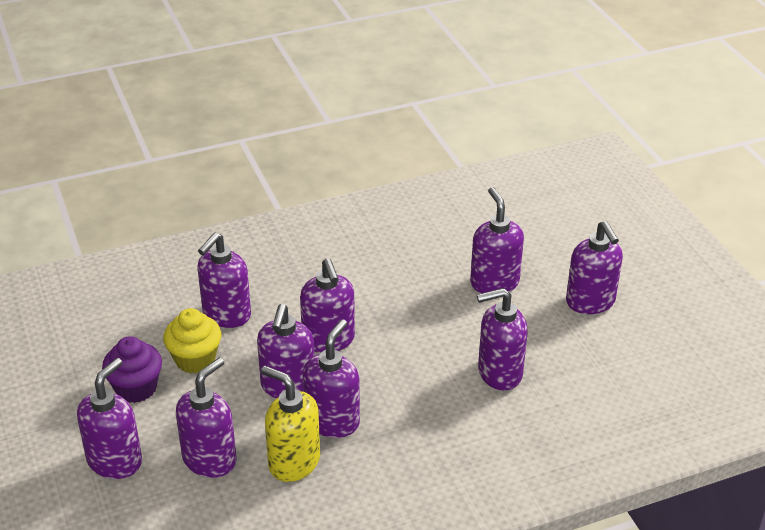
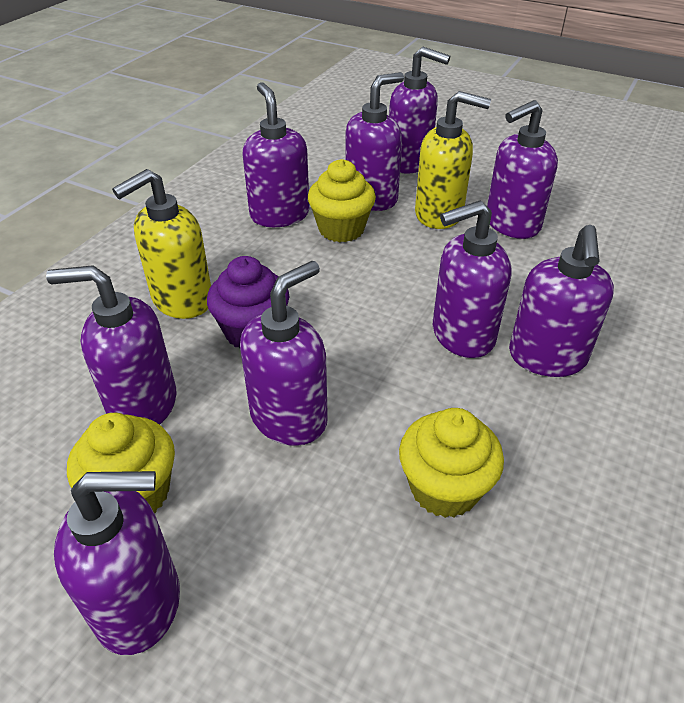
yellow cupcake: [163,308,221,374] = 1 -> [67,413,175,513] [308,159,376,242] [399,408,504,518] = 3
yellow soap dispenser: [261,366,320,482] = 1 -> [112,169,211,319] [415,91,491,229] = 2

